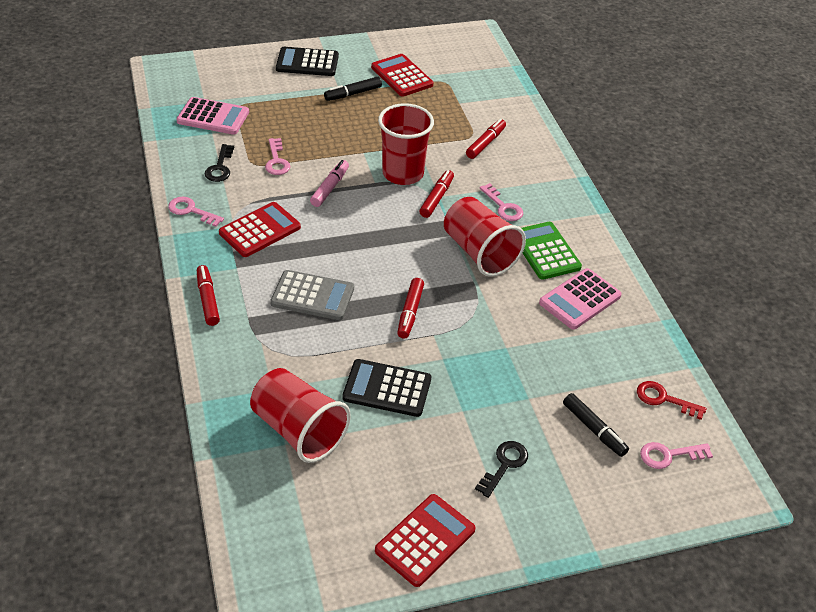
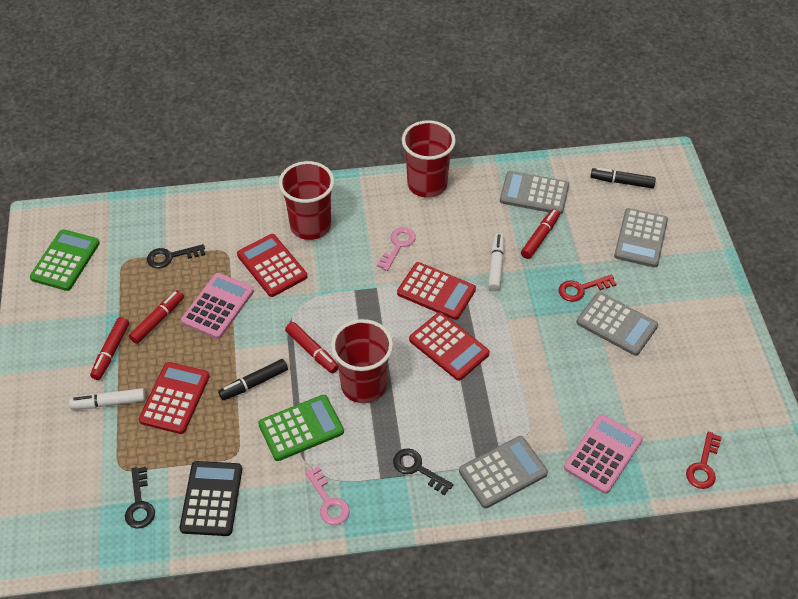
black calculator: [276,47,339,76] [342,359,431,417] = 2 -> [180,461,242,536] = 1
black key: [205,144,234,182] [475,441,528,498] = 2 -> [125,467,155,529] [147,244,205,268] [393,448,454,495] = 3
green calculator: [521,222,582,280] = 1 -> [30,229,100,291] [258,395,344,461] = 2
grey calculator: [270,270,354,320] = 1 -> [459,436,548,508] [500,171,569,214] [576,292,658,356] [614,208,668,267] = 4
pink key: [168,197,224,227] [265,138,291,175] [479,183,523,221] [640,442,713,469] = 4 -> [305,466,350,525] [377,227,416,271] = 2
pink marker: [310,160,349,207] = 1 -> none = 0
red calculator: [219,202,301,257] [371,54,433,97] [375,494,476,587] = 3 -> [139,362,210,434] [237,234,307,297] [397,262,476,320] [409,312,490,381] = 4
red key: [637,381,707,420] = 1 -> [559,275,617,302] [686,431,722,489] = 2
white marker: none = 0 -> [69,388,145,410] [488,233,504,291] = 2

